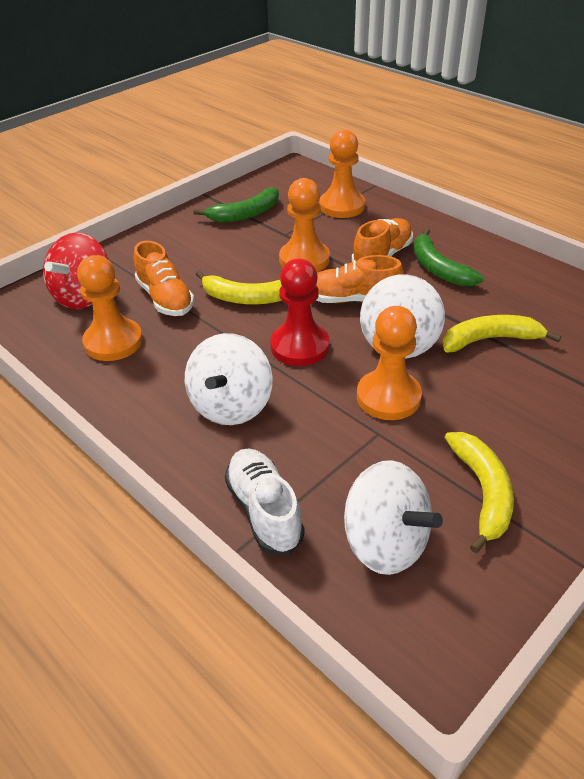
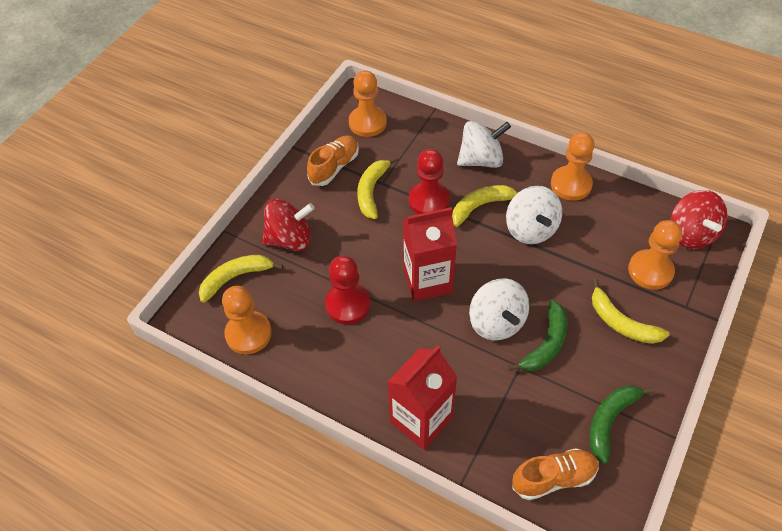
orange shoe: [134,241,194,316] [316,255,404,303] [352,218,413,262] = 3 -> [307,135,359,186] [512,448,599,500] = 2
red carton: none = 0 -> [387,345,457,450] [403,207,457,302] = 2
red pawn: [270,259,329,366] = 1 -> [325,256,370,324] [409,149,450,214] = 2
red spinning top: [43,232,108,309] = 1 -> [262,199,315,251] [670,190,728,249] = 2
white shoe: [225,448,305,555] = 1 -> none = 0
yellow banana: [196,270,282,305] [442,315,561,353] [445,432,514,553] = 3 -> [199,255,284,303] [357,157,398,219] [452,185,518,227] [592,279,670,344] = 4

